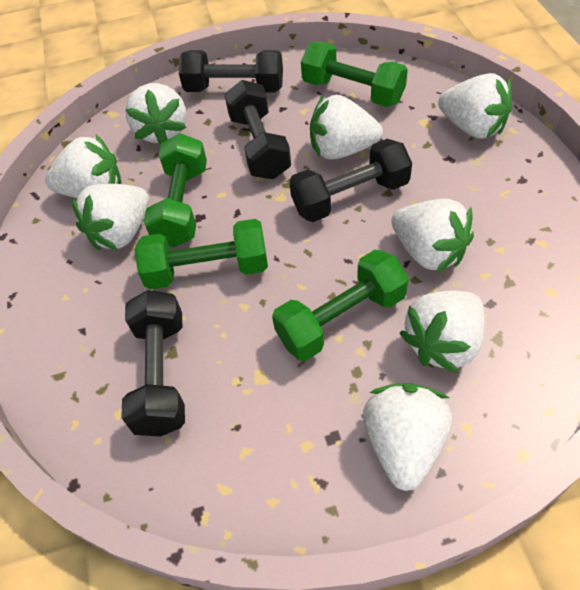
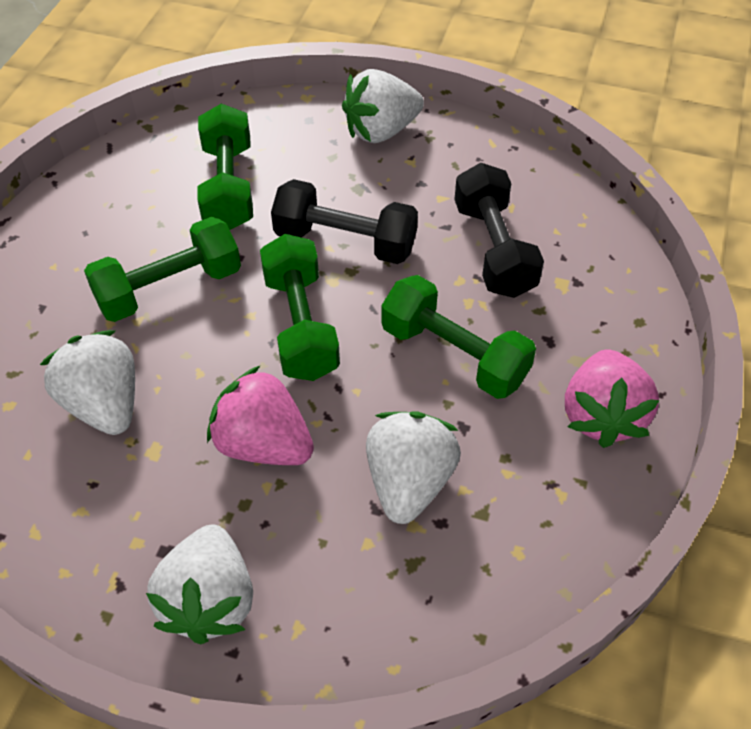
black dumbbell: [121,290,185,437] [179,50,283,92] [224,80,291,179] [289,139,412,222] = 4 -> [271,179,418,264] [454,163,544,298] = 2
pink strawberry: none = 0 -> [207,365,314,465] [565,349,659,448] = 2
white strawberry: [45,135,121,198] [72,184,149,251] [125,83,187,145] [310,95,383,160] [363,383,452,491] [391,199,474,273] [400,291,485,373] [438,73,512,139] = 8 -> [40,330,135,435] [146,524,253,644] [342,69,424,143] [366,412,461,524] = 4

